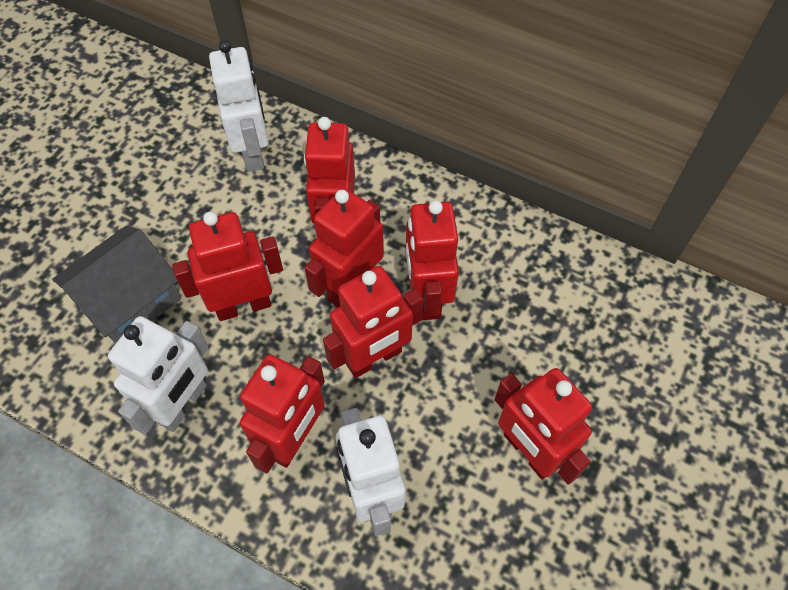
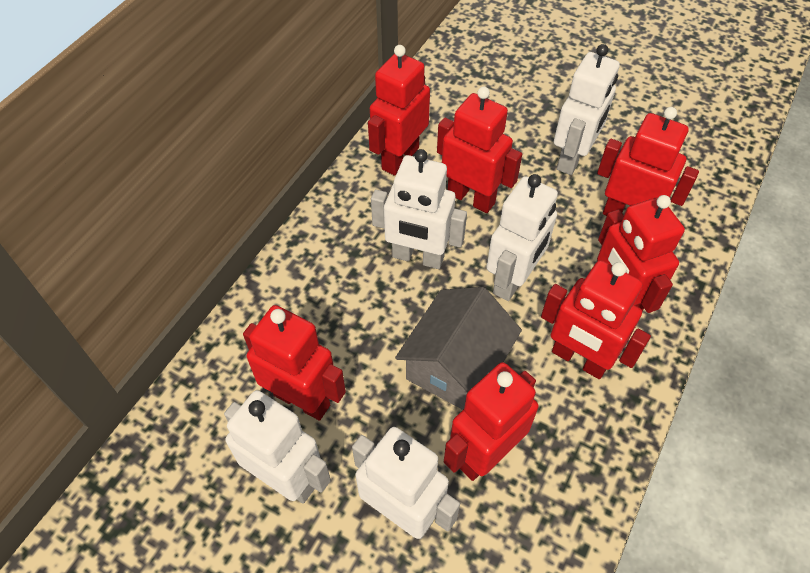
white robot: [108,316,209,435] [209,40,268,172] [336,408,405,536] = 3 -> [224,390,331,504] [352,427,460,539] [371,149,467,269] [486,174,558,301] [554,44,620,175] = 5

